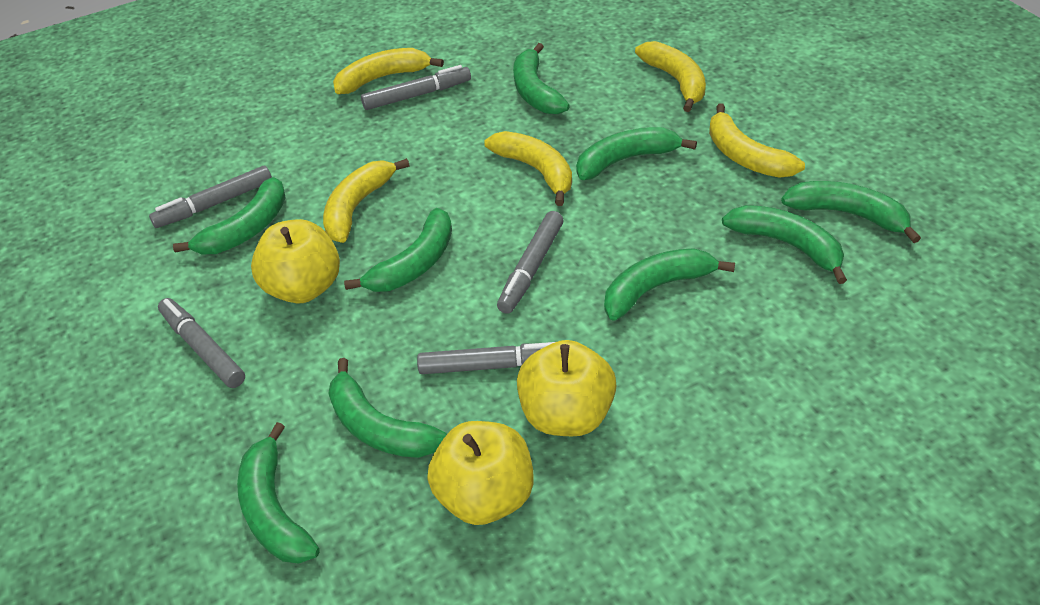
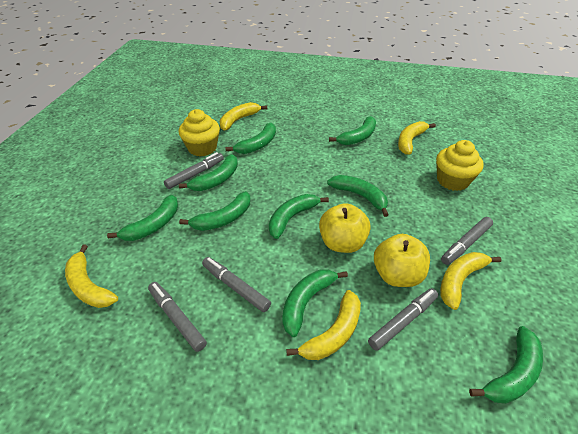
yellow apple: [251,219,340,303] [427,421,534,525] [517,340,616,436] = 3 -> [319,203,371,253] [374,234,430,287] = 2
yellow cupcake: none = 0 -> [179,109,220,157] [436,140,484,191] = 2

